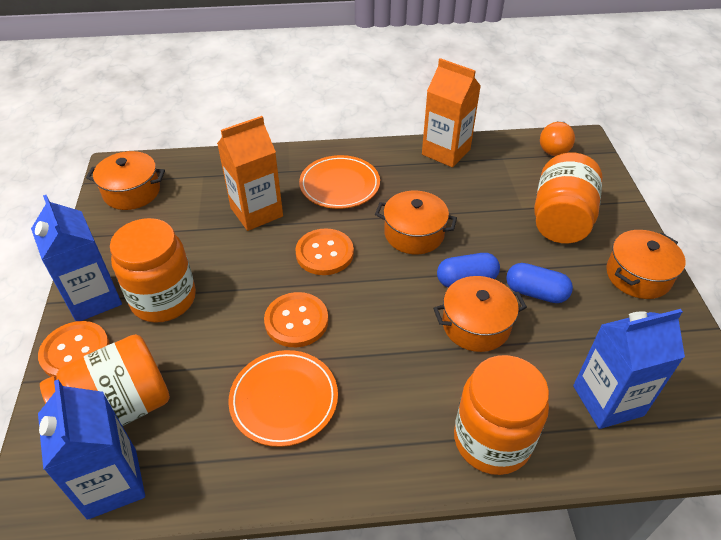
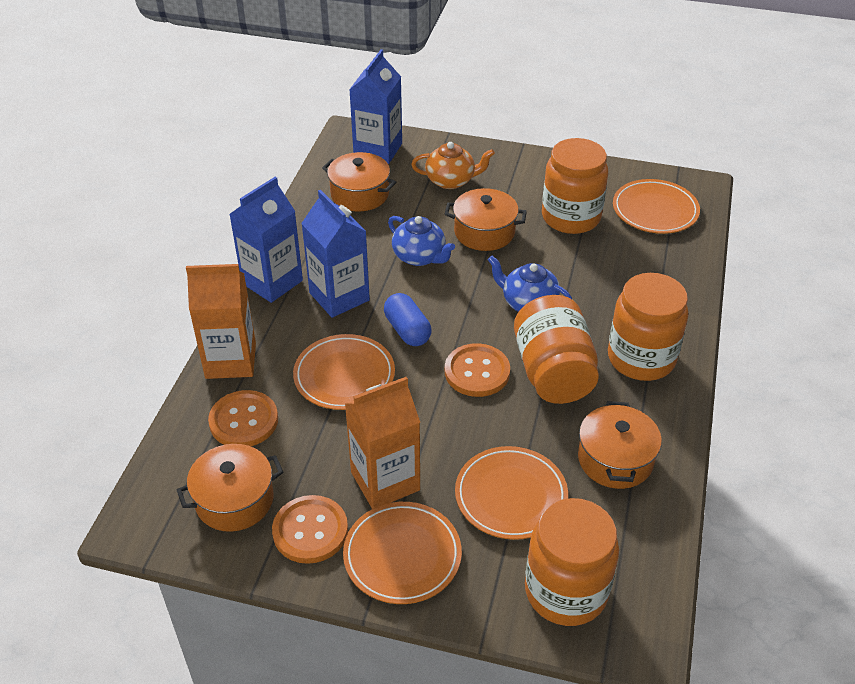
blue capsule: [437,253,500,288] [506,263,573,303] = 2 -> [384,293,431,346] = 1
blue teapot: none = 0 -> [388,216,455,266] [488,256,572,312] = 2
orange light bulb: [540,121,575,156] = 1 -> none = 0
orange plate: [228,350,338,447] [299,155,380,209] = 2 -> [293,334,395,410] [343,502,462,604] [455,446,568,540] [613,179,700,234] = 4
orange teapot: none = 0 -> [411,142,495,189] = 1

